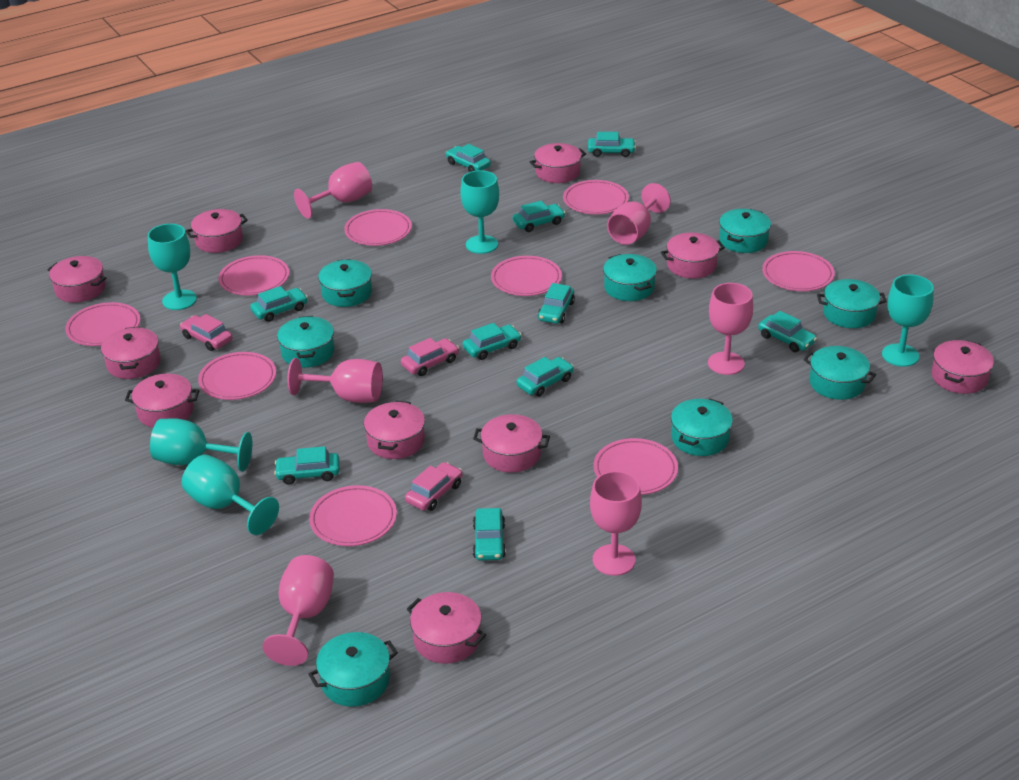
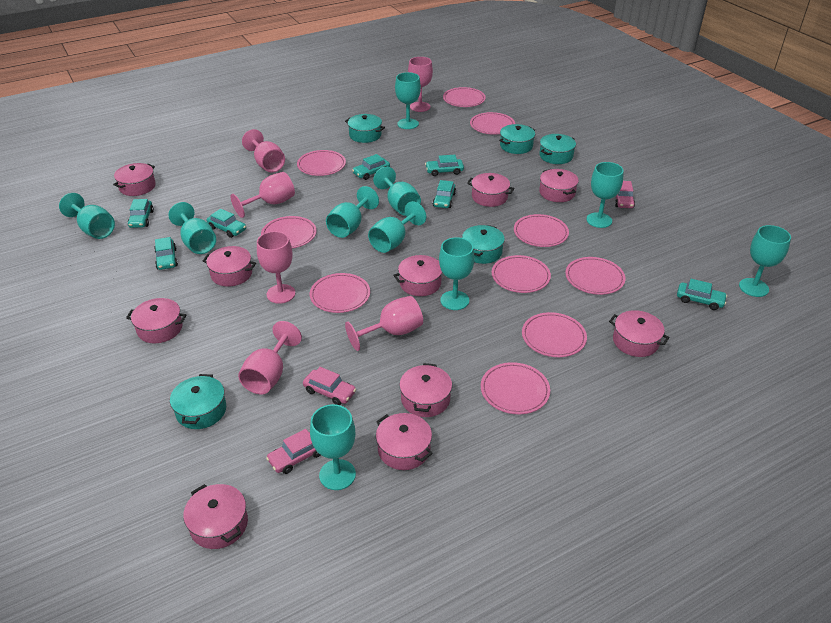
pink plate: [65,302,140,346] [198,352,276,400] [218,255,289,296] [309,485,397,546] [344,209,412,246] [491,256,562,296] [563,180,629,214] [594,438,678,495] [762,251,835,291] = 9 -> [261,216,317,249] [297,150,346,176] [310,273,370,313] [443,87,486,107] [470,112,515,135] [481,362,550,414] [492,255,551,293] [514,214,569,247] [522,312,587,357] [565,257,626,295] = 10
turquoise car: [250,286,308,322] [274,446,340,485] [446,144,491,172] [463,323,521,360] [473,508,506,560] [513,201,565,232] [517,357,574,397] [538,283,575,324] [588,132,636,157] [758,311,817,352] = 10 -> [128,199,154,228] [154,237,178,270] [206,209,246,238] [352,154,390,180] [425,155,464,176] [433,180,456,208] [677,279,727,310] = 7
turquoise goblet: [148,224,197,310] [150,419,252,472] [182,455,279,535] [460,170,499,254] [882,275,934,367] = 5 -> [59,193,115,239] [169,202,216,254] [310,404,356,490] [326,186,379,238] [368,201,426,253] [373,167,421,216] [395,72,421,129] [439,237,475,310] [586,162,624,228] [739,225,791,297] = 10
turquoise pot: [277,316,335,368] [308,632,398,707] [318,259,372,307] [603,254,657,301] [671,398,733,456] [719,209,771,253] [803,346,876,400] [817,279,887,328] = 8 -> [170,374,226,429] [345,114,385,143] [462,225,505,264] [499,124,535,154] [539,134,576,164] = 5

